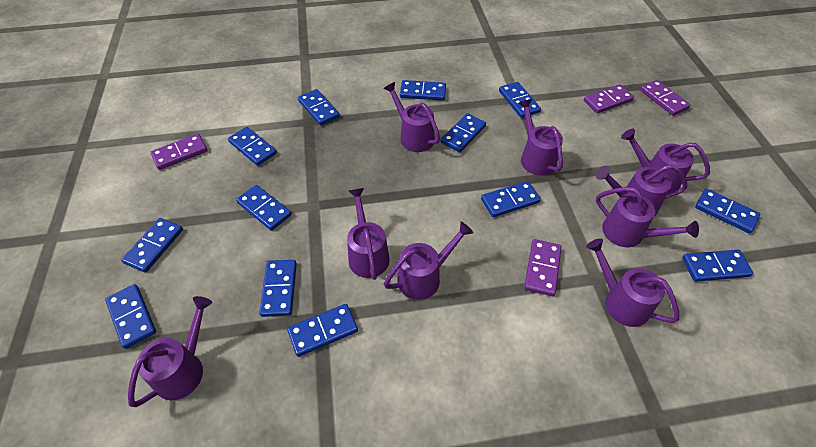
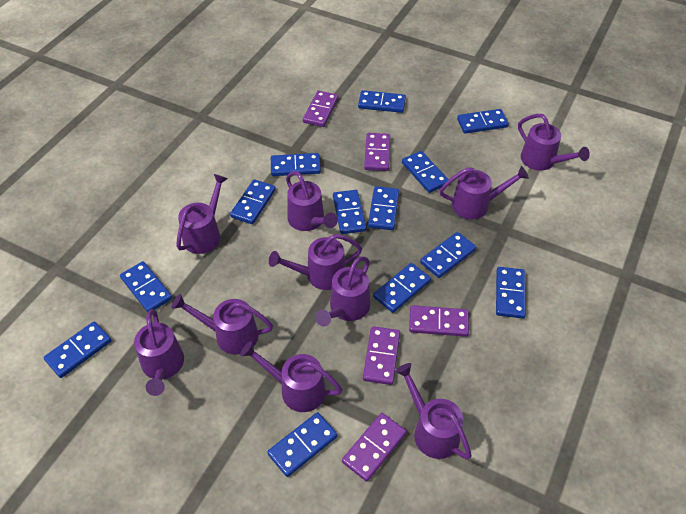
purple domino: [150,134,208,170] [524,239,562,296] [584,84,634,113] [640,80,690,116] = 4 -> [303,91,338,127] [342,413,406,482] [363,326,400,385] [364,133,390,171] [409,305,469,337] = 5
purple watering can: [128,296,212,407] [347,188,390,280] [383,82,440,152] [384,222,473,300] [518,99,563,176] [586,238,679,327] [596,164,687,215] [596,187,699,247] [621,129,710,193] = 9 -> [134,309,184,396] [171,294,273,355] [176,174,228,254] [240,341,343,412] [269,234,362,290] [286,171,338,231] [315,256,370,326] [395,363,472,460] [439,166,529,219] [518,114,590,171] = 10

